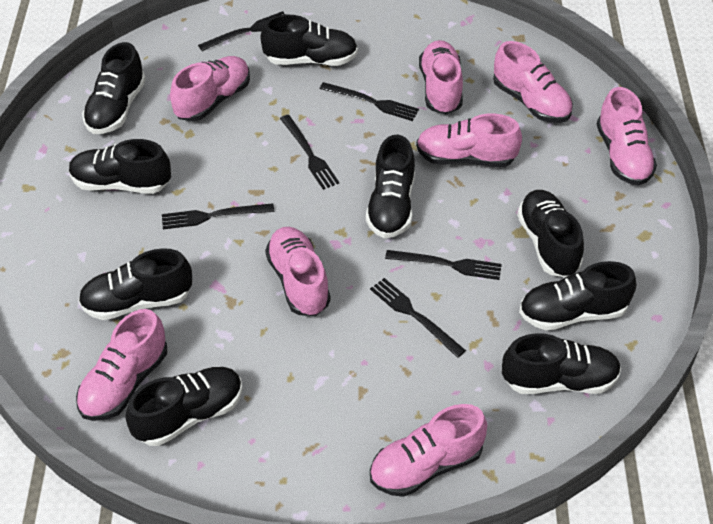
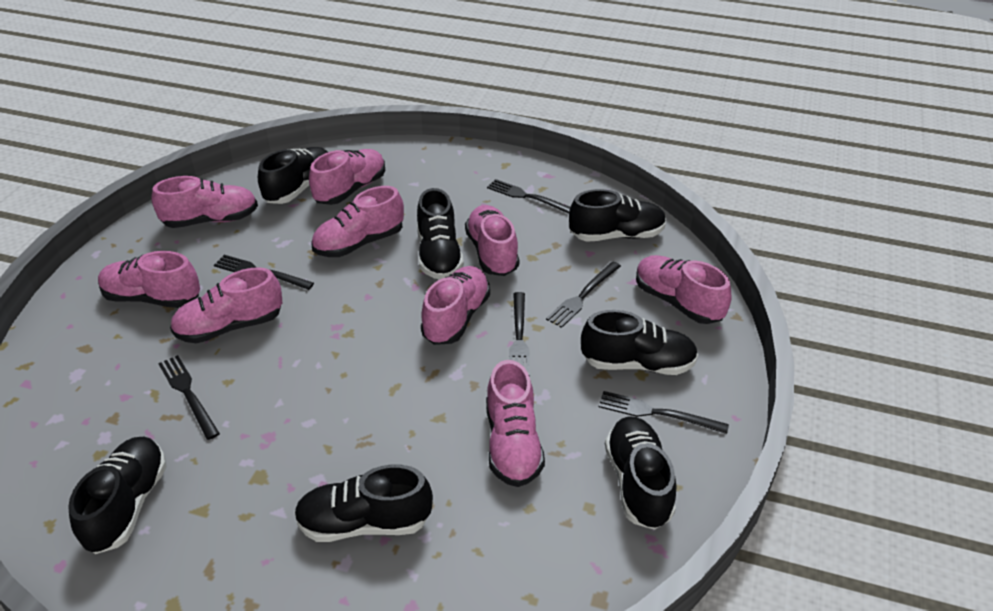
black shoe: [69,139,171,194] [78,248,192,320] [82,42,146,134] [125,367,243,446] [261,15,358,66] [366,135,415,238] [502,333,621,394] [517,190,584,277] [519,261,636,330] = 9 -> [68,437,167,554] [258,147,328,204] [294,464,433,542] [417,188,464,279] [569,189,666,242] [581,310,698,375] [605,416,676,530] = 7
pink shoe: [76,309,167,421] [170,56,250,121] [265,227,331,316] [370,404,487,497] [416,113,522,167] [419,40,463,114] [493,41,573,123] [597,87,657,186] = 8 -> [98,251,200,308] [152,176,258,228] [170,267,282,343] [309,149,385,205] [311,186,404,257] [421,266,490,345] [465,205,519,276] [486,360,545,487] [636,255,731,324] = 9

